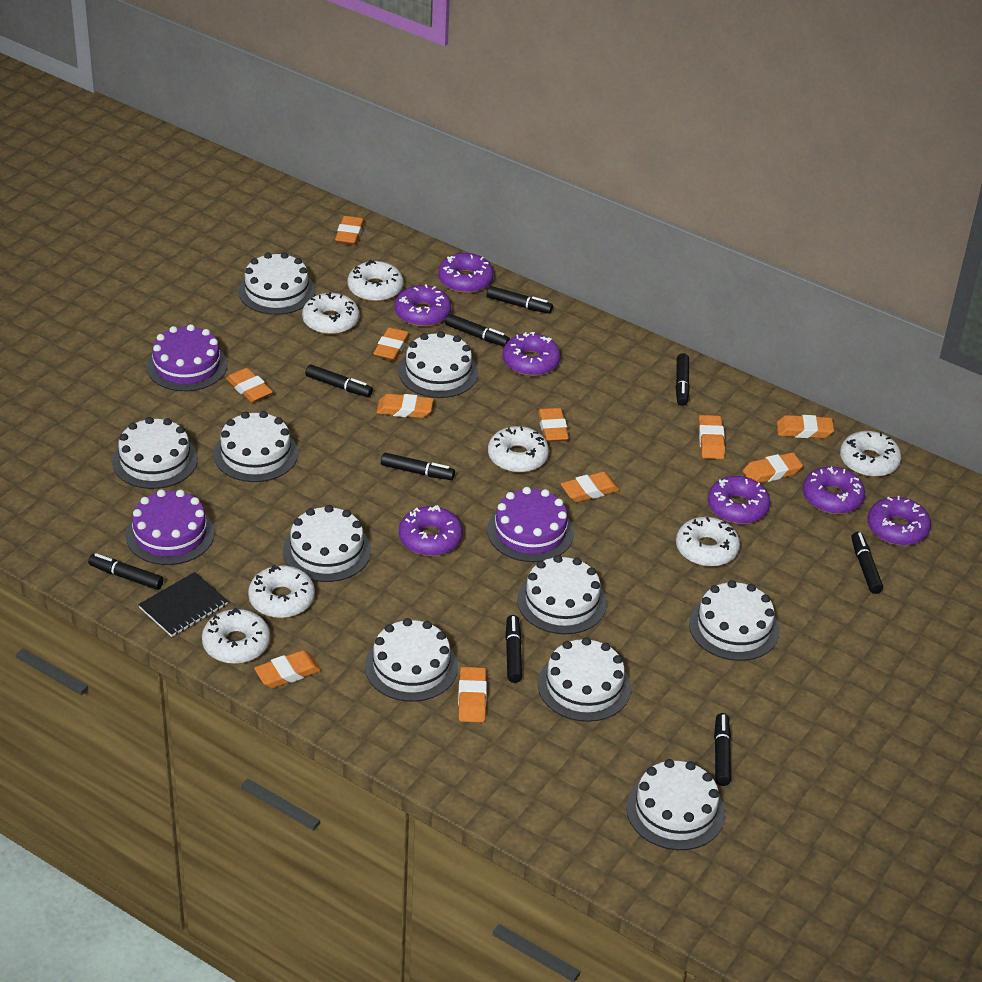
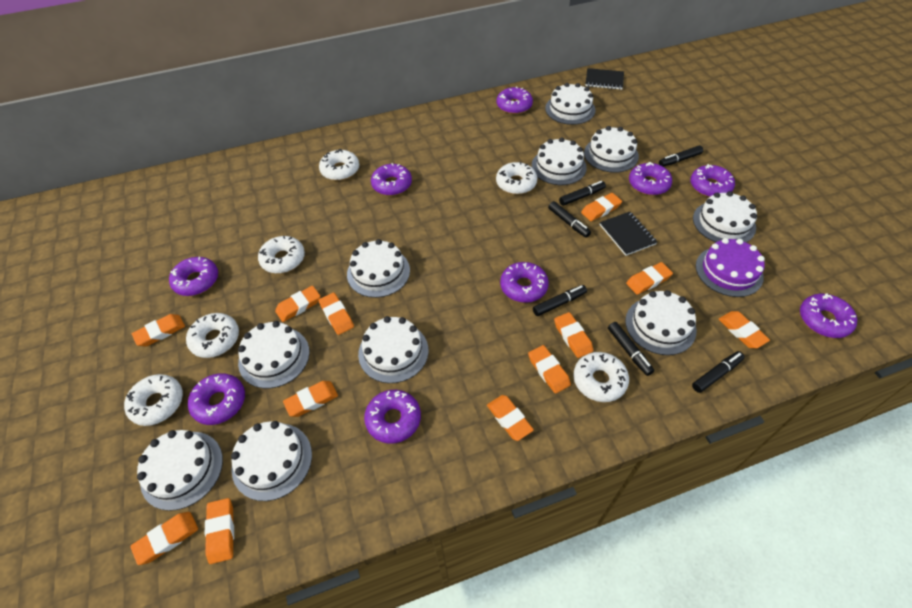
black marker: [88,553,164,590] [305,365,373,397] [381,453,455,480] [445,314,510,346] [486,286,553,314] [505,615,522,683] [676,353,690,406] [714,713,731,786] [851,532,883,594] = 9 -> [533,285,587,316] [548,201,591,238] [559,181,606,206] [608,322,654,376] [659,146,703,167] [692,351,745,393] = 6
black notebook: [138,572,228,637] = 1 -> [585,68,624,90] [600,212,657,256] = 2
orange eraser: [226,368,273,403] [254,650,321,688] [335,216,365,245] [373,327,410,361] [376,394,433,418] [458,667,487,722] [538,408,569,442] [561,472,620,502] [698,415,725,459] [743,452,803,483] [777,415,834,438] = 11 -> [130,512,198,565] [132,314,185,346] [205,498,234,564] [275,286,320,322] [283,381,338,417] [318,293,354,335] [487,395,534,441] [528,345,571,394] [554,312,593,358] [581,193,622,221] [626,262,673,295] [719,311,770,348] = 12
purple cake: [126,489,215,565] [146,324,227,391] [487,487,574,562] = 3 -> [696,238,765,297] = 1
purple donut: [395,284,451,327] [399,505,463,556] [438,253,494,293] [503,332,561,376] [708,476,770,524] [803,466,865,514] [868,496,931,546] = 7 -> [169,257,218,296] [188,373,245,425] [364,390,421,444] [371,163,412,196] [497,87,533,114] [500,262,549,303] [629,162,672,195] [690,164,735,197] [800,293,857,338] = 9
white donut: [202,608,270,664] [248,565,315,618] [302,292,359,335] [347,260,404,302] [488,426,549,473] [676,517,740,567] [840,431,901,477] = 7 -> [124,374,183,426] [186,313,239,358] [258,236,305,273] [319,149,359,181] [496,162,537,194] [573,352,629,402] = 6

